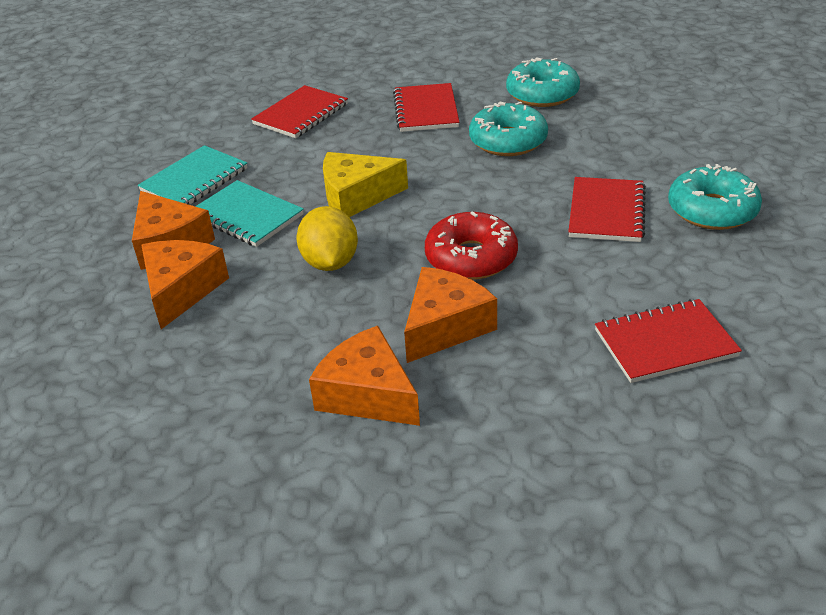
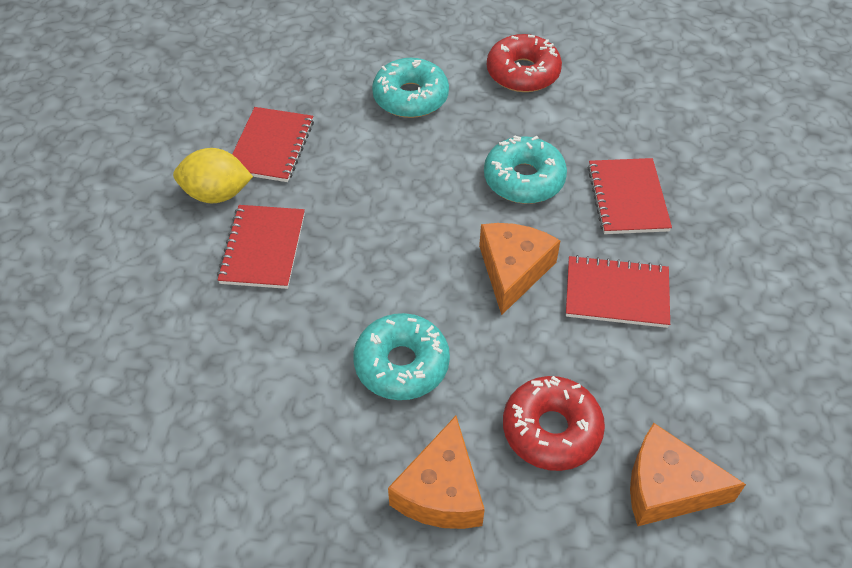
orange cheese: [132,191,215,270] [141,240,229,329] [309,326,420,426] [404,267,497,363] = 4 -> [388,416,485,529] [479,223,561,315] [630,423,746,526] = 3
red donut: [425,211,518,280] = 1 -> [487,34,562,92] [503,376,605,471] = 2
turquoise notebook: [138,145,247,205] [195,180,304,247] = 2 -> none = 0
yellow cheese: [323,152,408,217] = 1 -> none = 0

